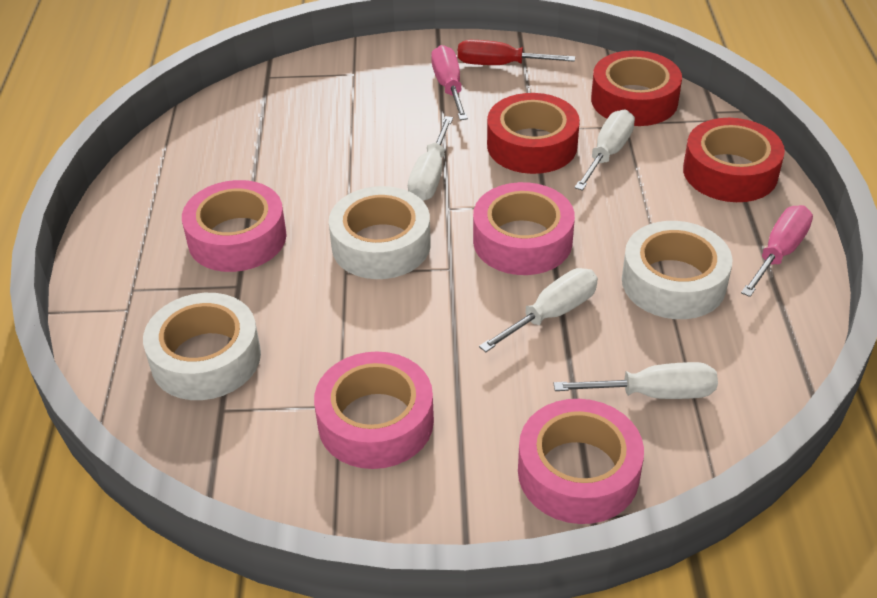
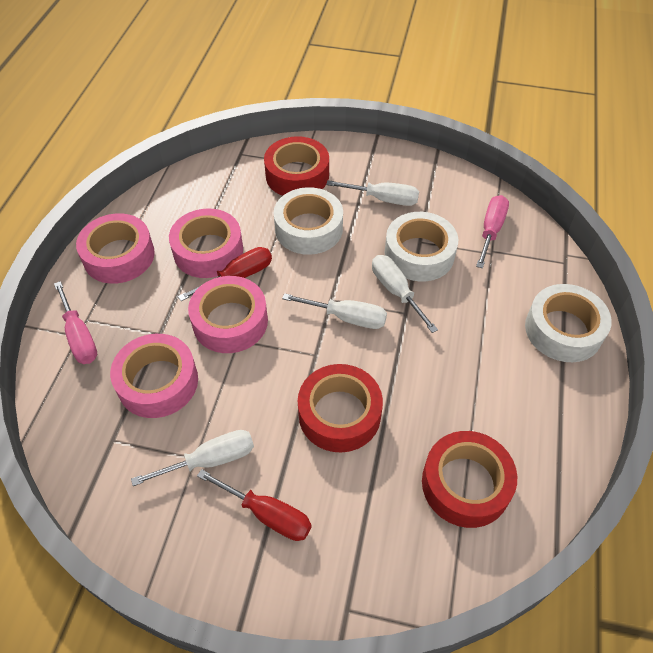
red screwdriver: [457,40,575,65] = 1 -> [178,247,272,301] [197,469,312,541] = 2

